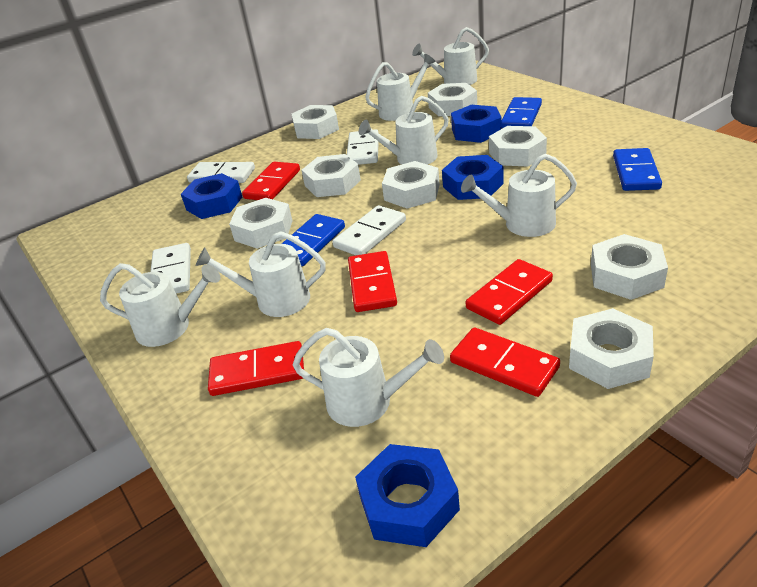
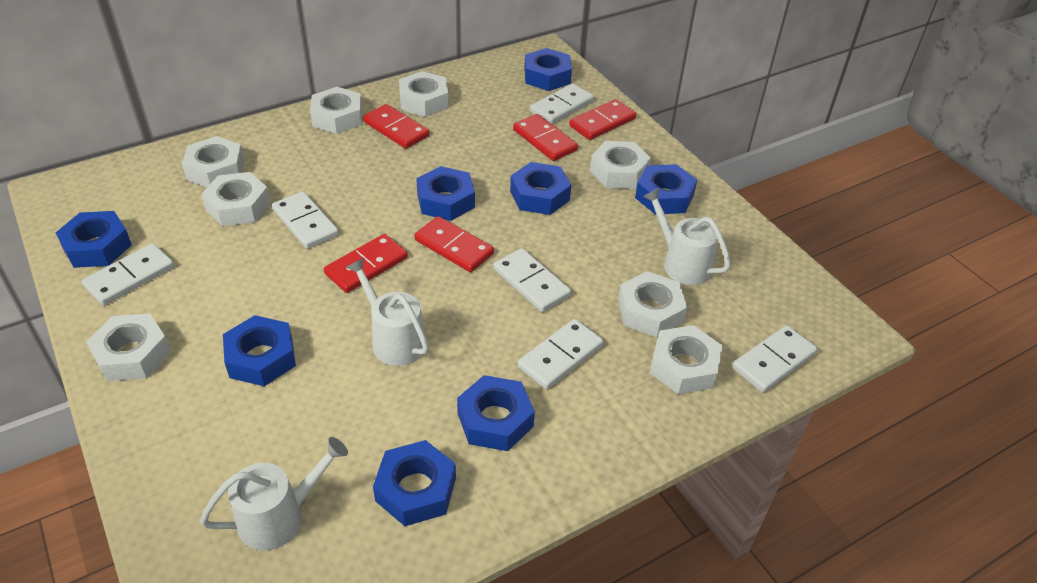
blue domino: [282,214,345,266] [502,97,542,128] [613,148,662,191] = 3 -> none = 0
blue nut: [181,173,242,219] [355,444,460,547] [442,155,503,200] [451,105,502,143] = 4 -> [56,211,132,268] [223,315,296,386] [373,440,456,526] [416,166,475,221] [457,375,535,451] [510,162,571,215] [524,48,572,91] [635,164,697,214] = 8
white domino: [151,243,191,294] [187,162,255,183] [332,205,406,255] [347,129,379,165] = 4 -> [82,243,174,306] [272,191,339,249] [493,248,571,312] [518,319,604,389] [530,83,594,124] [732,325,818,393] = 6
white watering can: [100,263,220,347] [196,231,326,317] [293,328,444,427] [359,96,449,165] [365,54,436,121] [412,27,489,85] [461,154,577,237] = 7 -> [200,437,348,551] [346,258,429,366] [643,188,731,285] = 3

